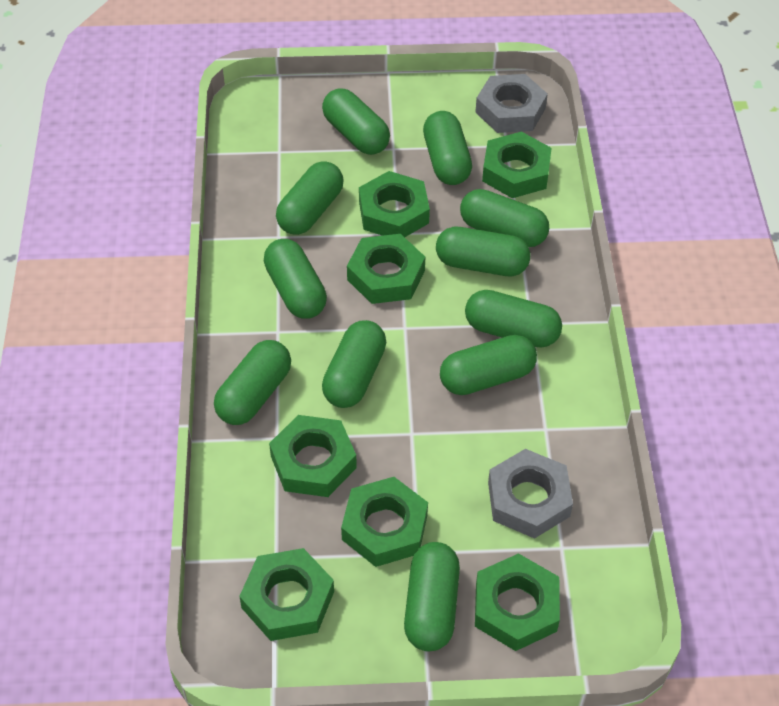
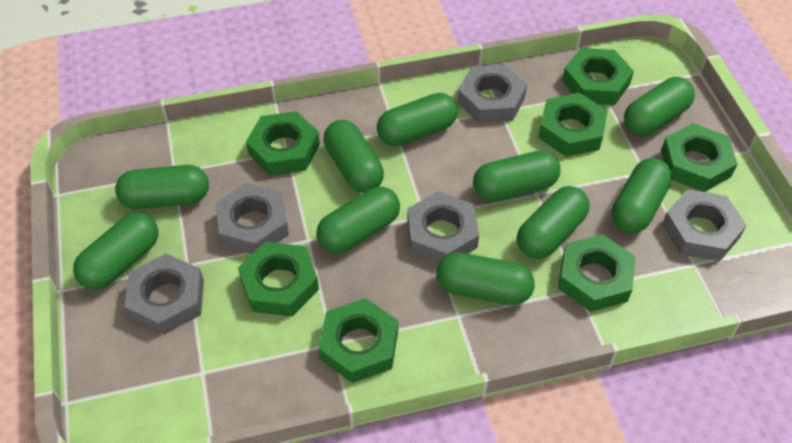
green capsule: [214,340,291,425] [264,239,327,319] [276,161,344,235] [322,88,390,155] [322,320,386,408] [404,542,460,651] [423,111,472,185] [436,227,530,276] [440,335,537,395] [460,189,549,247] [465,290,562,348] = 11 -> [73,212,158,290] [115,165,209,209] [316,187,400,253] [324,120,384,193] [377,93,458,146] [436,252,535,305] [473,151,561,202] [517,186,590,259] [612,158,672,233] [624,77,695,136] = 10
grey nut: [475,74,548,133] [488,449,573,539] = 2 -> [124,253,204,335] [216,183,289,254] [407,191,479,263] [457,65,527,123] [662,189,747,261] = 5

